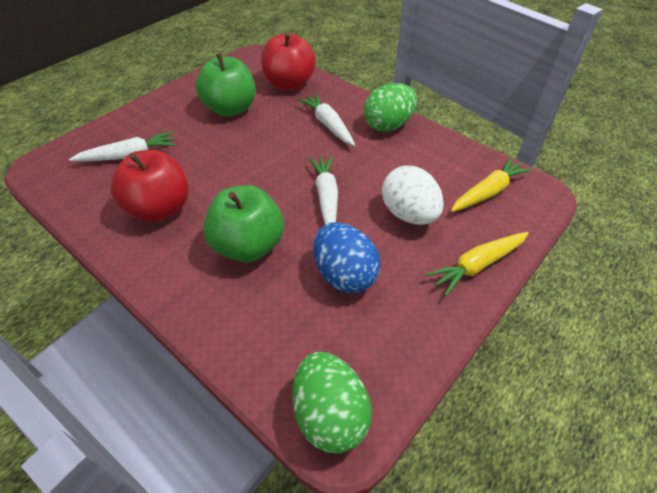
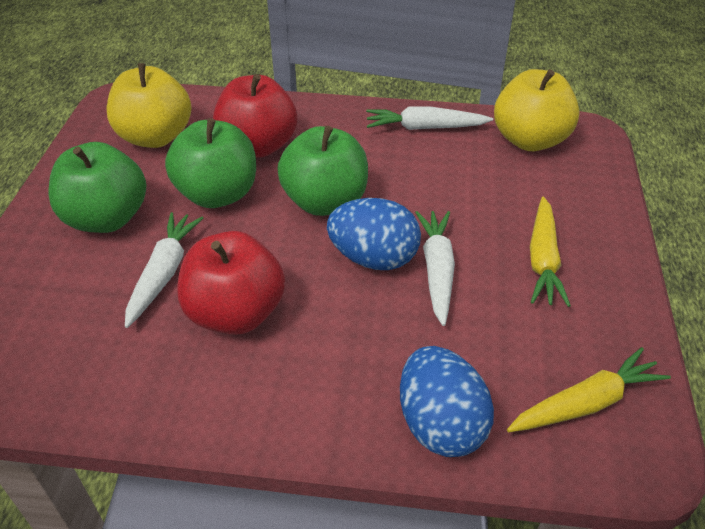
blue egg: [314,223,381,293] = 1 -> [327,198,421,270] [400,346,494,457] = 2
green apple: [195,53,255,117] [203,185,284,262] = 2 -> [48,142,146,233] [165,118,256,208] [277,126,368,216] = 3
green egg: [292,352,372,454] [364,83,417,132] = 2 -> none = 0
white egg: [382,166,444,225] = 1 -> none = 0
yellow apple: none = 0 -> [106,63,192,148] [494,69,580,151] = 2

